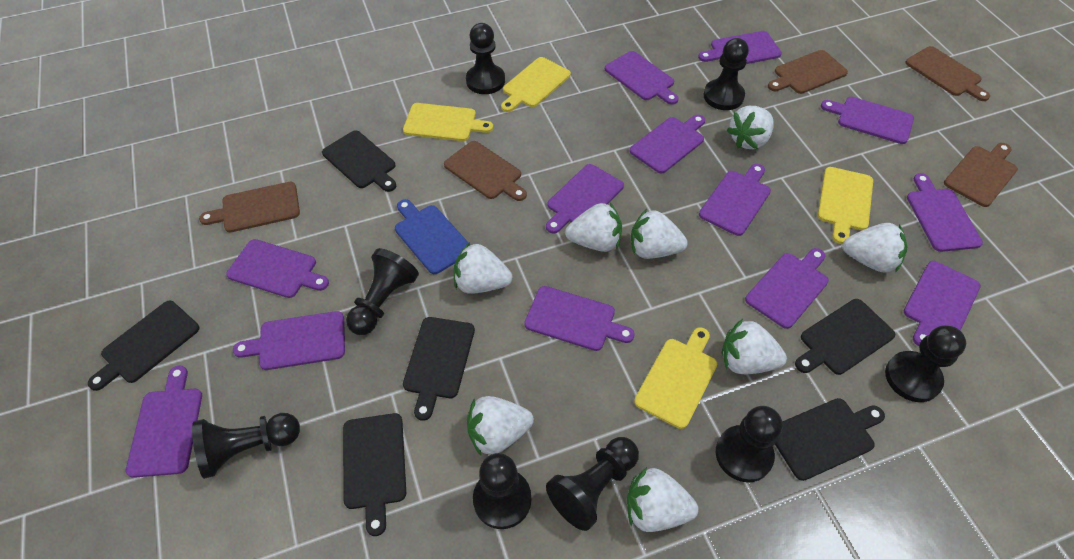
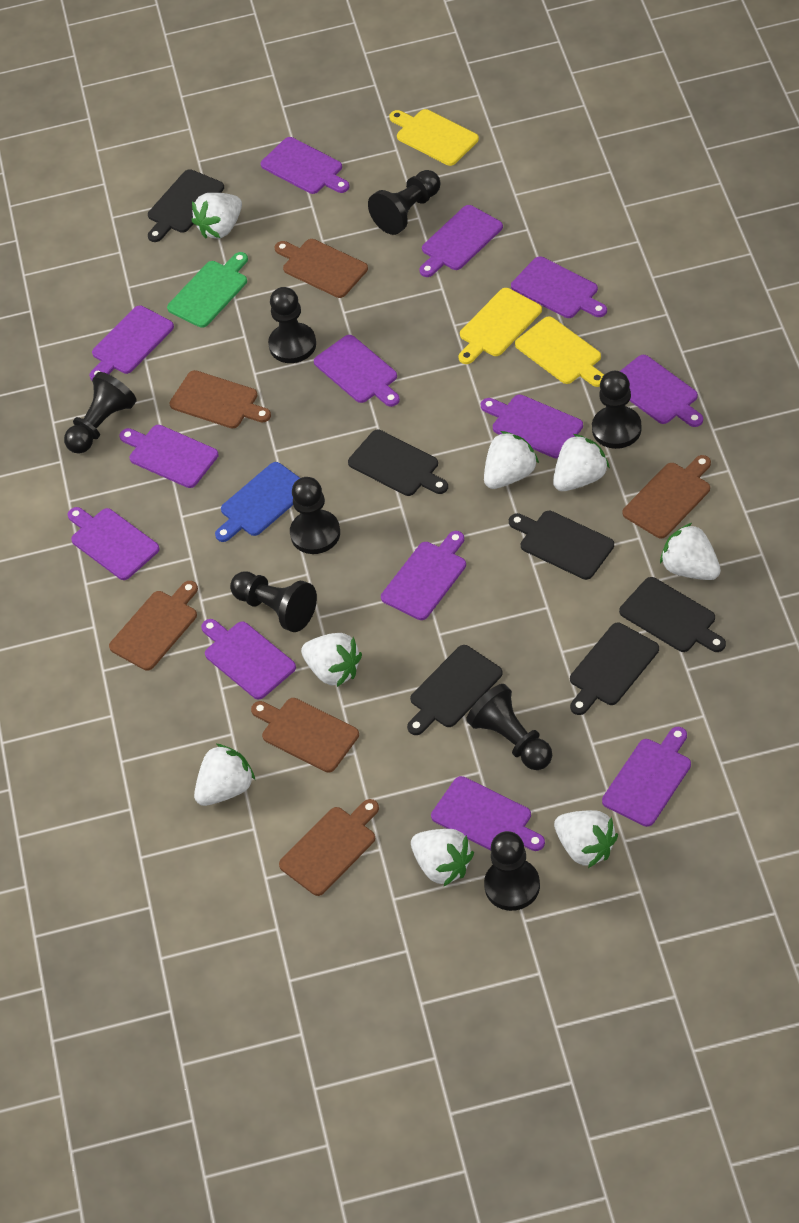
brown cutting board: [199,182,300,232] [444,141,527,201] [768,50,848,94] [906,46,990,101] [944,143,1018,207] = 5 -> [109,581,198,671] [170,370,271,428] [251,698,359,773] [275,239,368,298] [279,799,379,896] [622,455,711,538] = 6
green cutting board: none = 0 -> [167,252,248,328] = 1
yellow cutting board: [403,103,493,141] [501,57,571,112] [634,327,717,429] [818,167,873,244] = 4 -> [389,109,479,166] [459,288,542,364] [515,316,604,387] = 3

